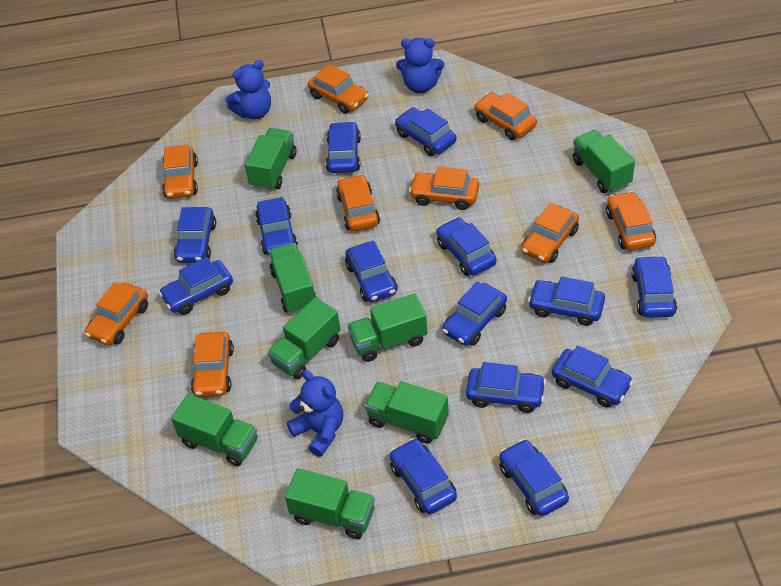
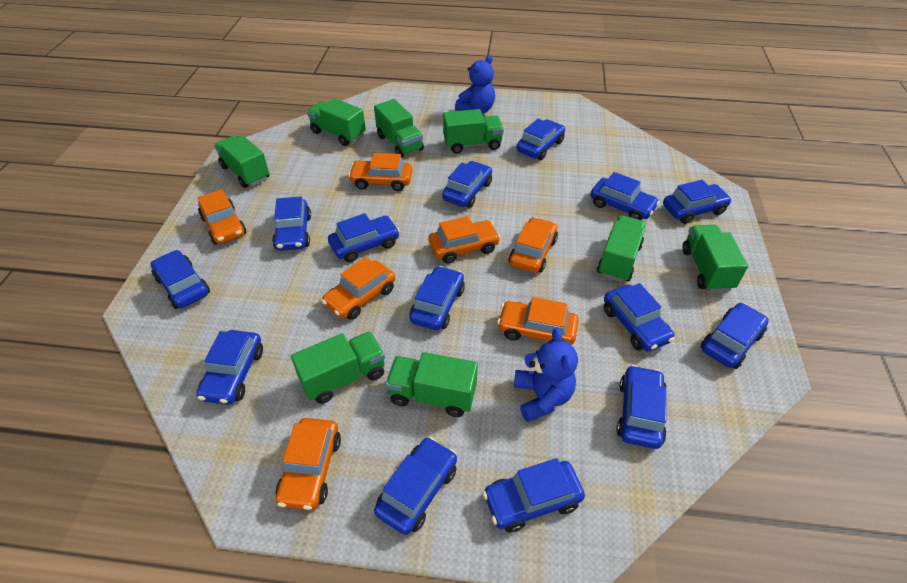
blue teddy bear: [226,60,271,120] [287,370,343,457] [396,38,445,93] = 3 -> [455,55,495,113] [514,328,578,422] = 2
orange car: [85,282,148,345] [162,144,198,199] [191,332,234,397] [308,64,369,114] [336,174,380,231] [409,166,479,210] [474,92,537,140] [521,203,579,263] [606,191,656,250] = 9 -> [198,189,246,245] [276,418,341,510] [322,257,395,320] [348,153,412,191] [428,216,500,264] [497,297,579,345] [509,217,558,273] = 7

